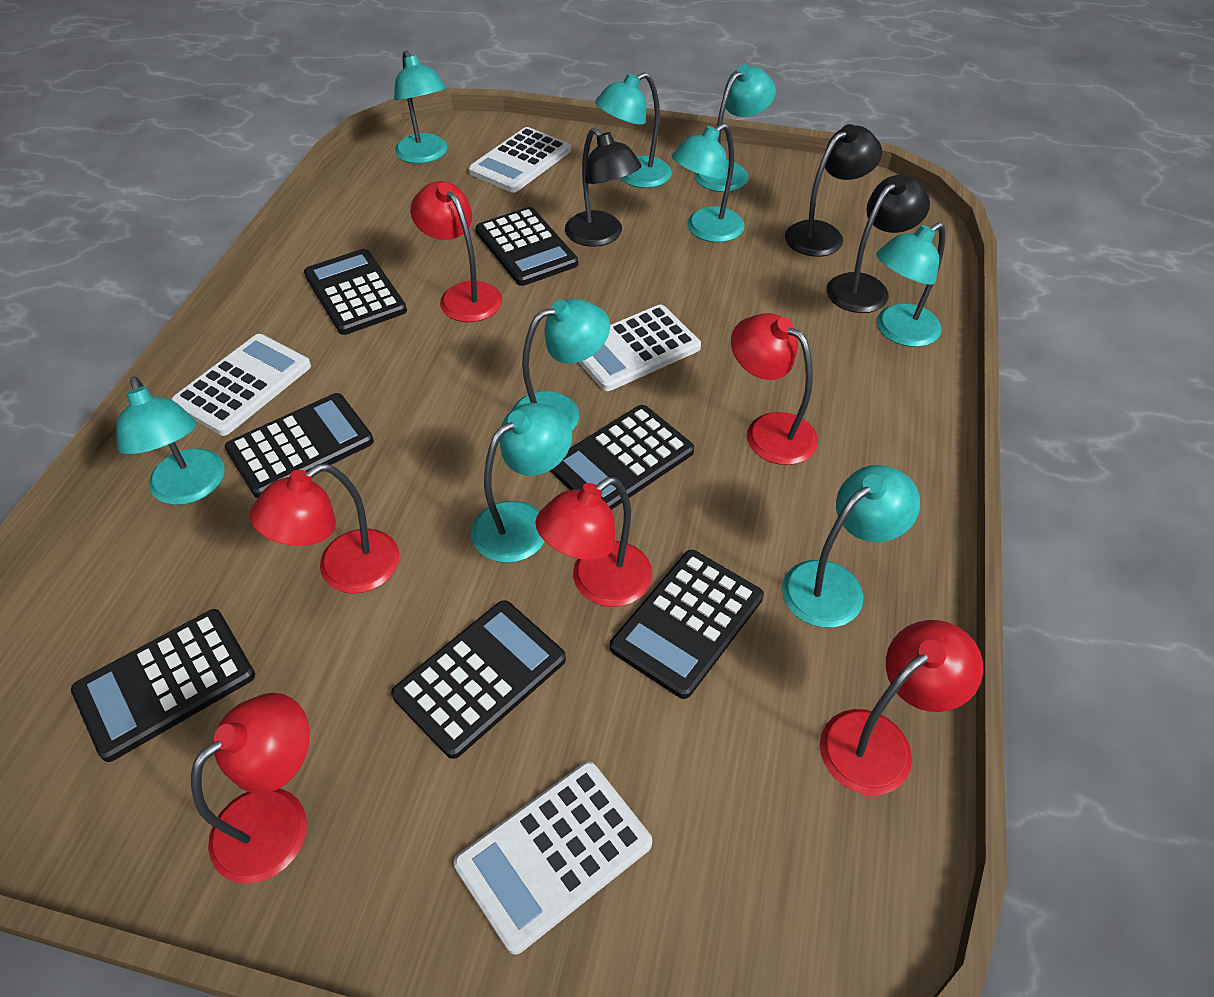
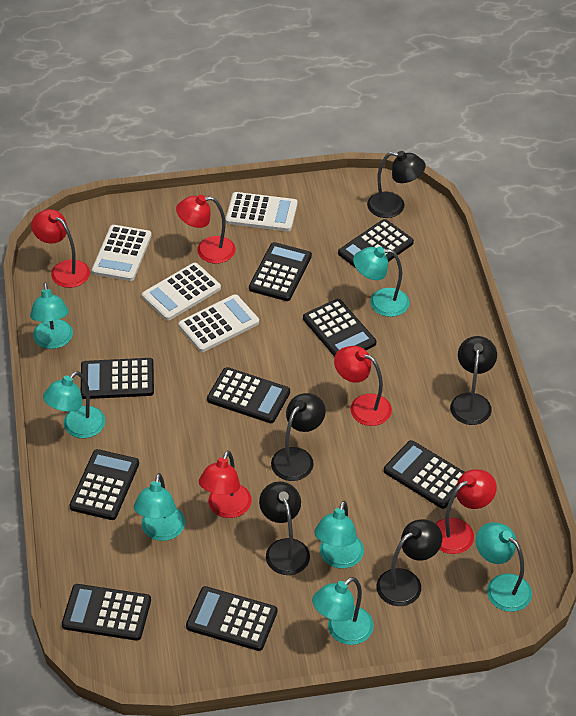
black calculator: [71,609,255,762] [225,393,374,498] [304,249,407,335] [391,600,566,759] [475,207,578,286] [550,405,694,510] [610,550,764,699] = 7 -> [62,584,151,641] [69,449,139,520] [81,358,154,399] [186,586,277,651] [207,367,290,423] [249,242,312,301] [303,299,376,357] [338,219,414,268] [384,440,465,509] = 9
black lamp: [565,128,642,247] [785,124,882,257] [827,175,930,313] = 3 -> [259,481,310,575] [271,393,325,481] [367,151,426,218] [376,519,442,606] [450,336,497,425] = 5
red lamp: [191,693,310,884] [249,464,400,594] [411,181,502,322] [536,477,652,607] [731,313,818,465] [820,620,983,795] = 6 -> [31,209,90,288] [176,195,235,264] [199,450,252,518] [334,346,392,426] [435,469,497,554] = 5
turquoise lamp: [116,376,225,505] [394,50,447,164] [471,403,572,563] [512,299,610,431] [595,72,672,188] [672,123,745,242] [695,64,776,192] [782,465,920,628] [876,222,945,347] = 9 -> [30,282,73,349] [43,371,105,438] [134,473,185,541] [312,577,374,645] [314,501,364,569] [353,247,409,317] [476,522,532,612] = 7

